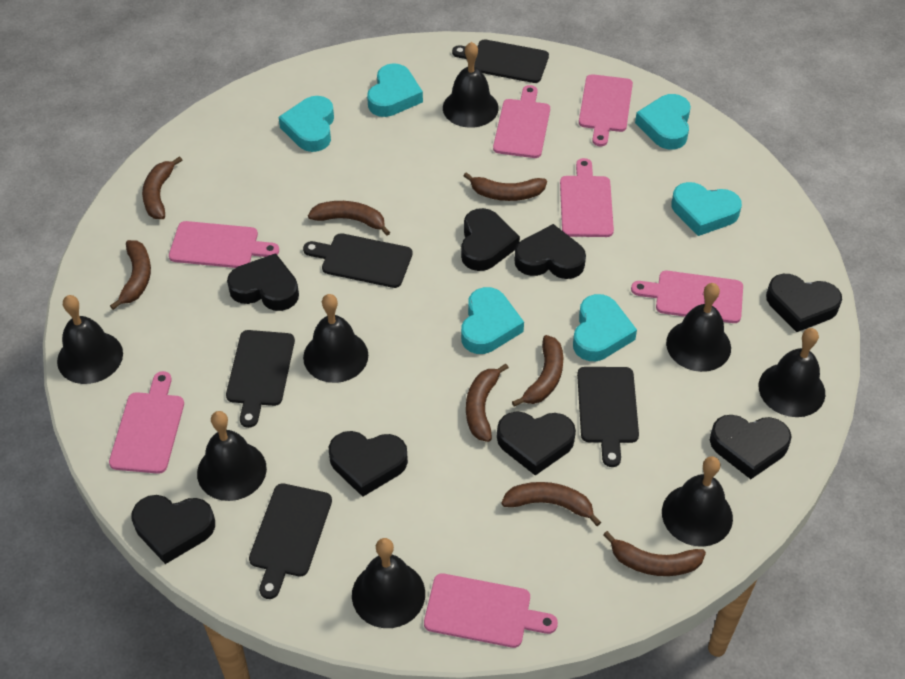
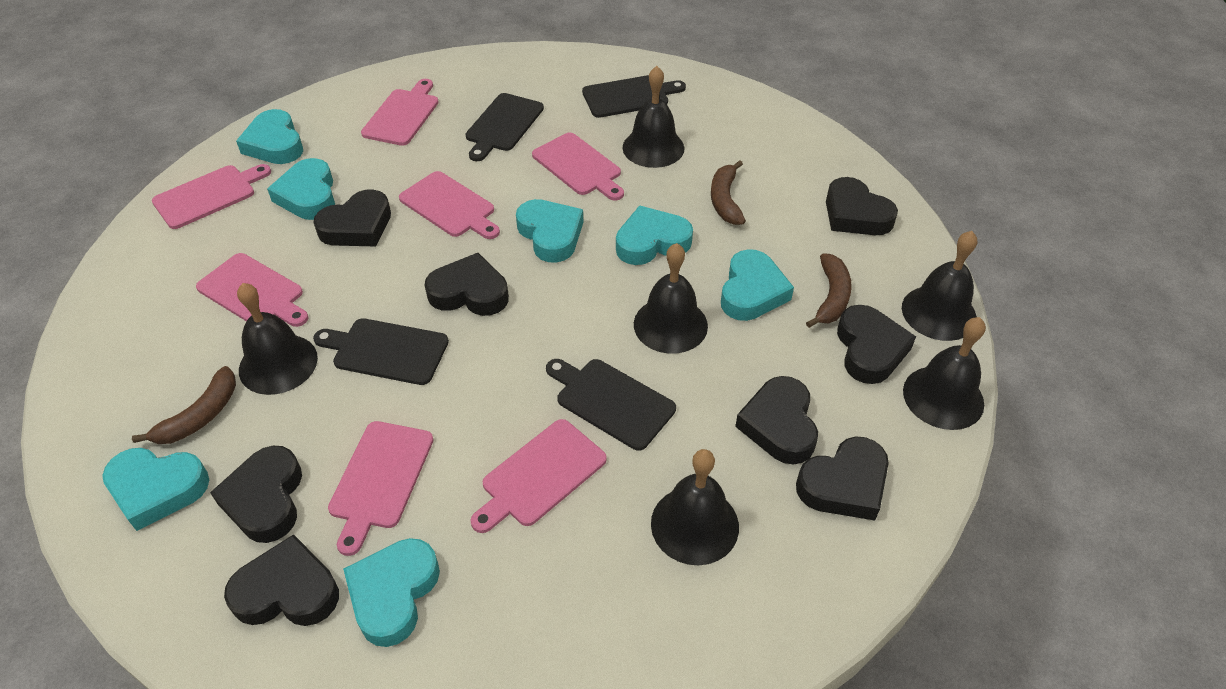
black bell: [57,295,123,384] [197,411,267,501] [303,294,368,383] [352,538,425,628] [443,42,499,128] [662,456,733,547] [666,283,731,372] [759,328,825,417] = 8 -> [237,283,318,395] [622,66,684,168] [634,243,708,354] [651,449,739,565] [902,231,977,341] [903,317,986,430] = 6
black cutting board: [226,330,295,428] [249,483,332,599] [303,233,413,288] [452,39,549,83] [577,367,639,467] = 5 -> [313,318,449,385] [466,93,544,161] [546,359,676,451] [582,75,686,118] = 4
brown banana: [110,240,151,310] [142,156,182,219] [308,201,390,236] [464,172,547,201] [466,364,509,442] [501,482,601,526] [512,335,563,407] [603,531,706,576] = 8 -> [132,366,236,444] [711,160,746,225] [806,253,852,328] = 3
turquoise heart: [278,96,334,152] [367,63,423,117] [461,287,524,354] [573,294,637,361] [635,94,691,150] [672,182,742,236] = 6 -> [102,448,209,531] [236,109,303,164] [267,158,335,220] [343,538,440,647] [516,199,583,263] [616,205,693,265] [721,249,794,321] = 7

